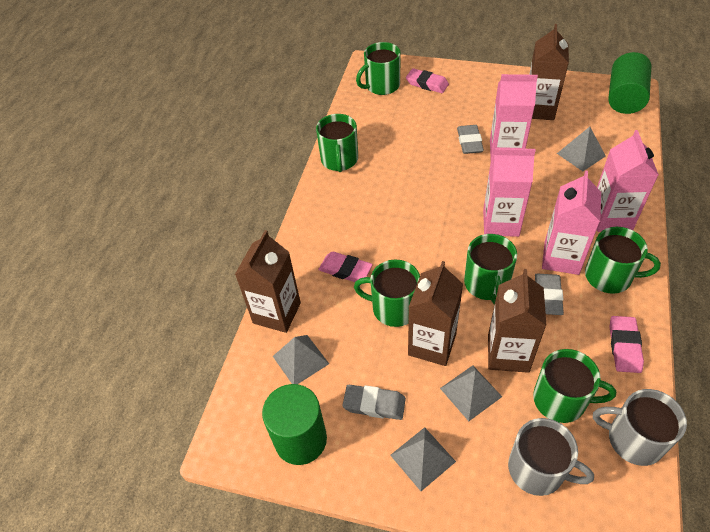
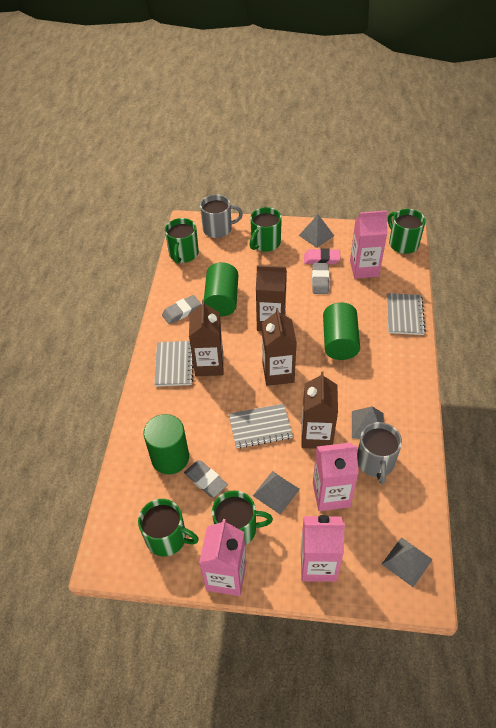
green cylinder: [262,384,327,465] [608,52,651,114] = 2 -> [144,414,189,475] [204,262,238,317] [323,303,360,360] = 3
green mug: [316,114,358,172] [354,260,420,327] [356,42,401,95] [464,234,517,305] [533,349,616,423] [585,227,661,294] = 6 -> [138,499,199,556] [165,218,199,264] [212,491,273,546] [249,207,282,252] [388,209,426,254] = 5
grey notebook: none = 0 -> [154,341,194,387] [229,404,293,449] [387,293,426,335] = 3
pink eraser: [318,252,373,282] [406,68,449,93] [609,316,644,373] = 3 -> [304,248,340,264] = 1

